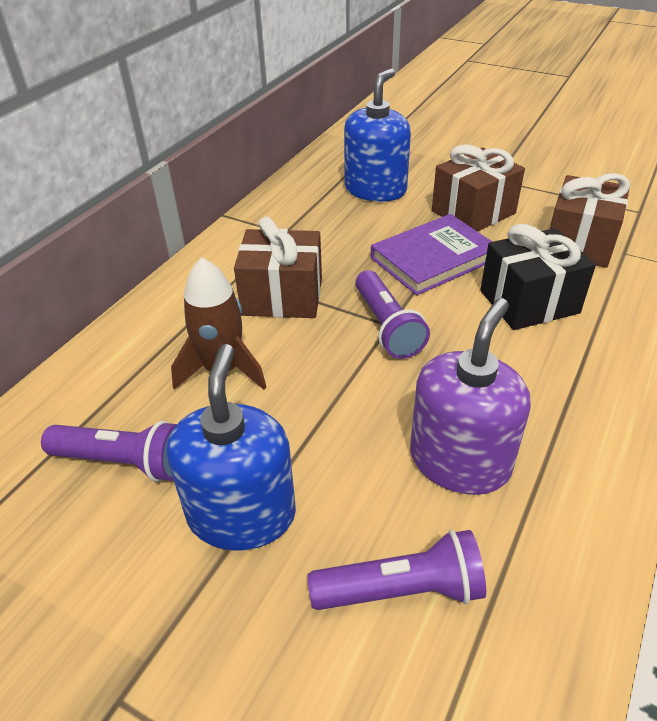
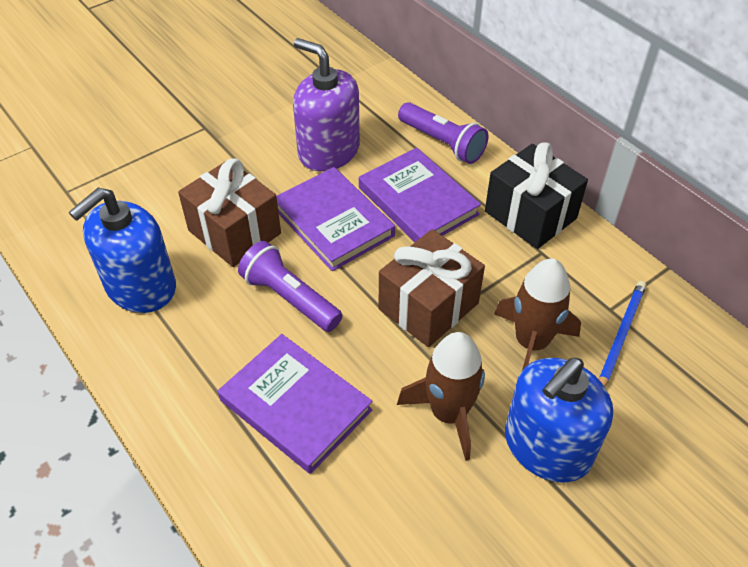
blue pencil: none = 0 -> [599,281,646,387] = 1
brown gift: [234,216,322,318] [432,144,525,232] [550,173,630,268] = 3 -> [178,159,281,267] [379,229,485,347] = 2
brown rocket: [171,257,266,389] = 1 -> [397,332,485,461] [494,259,581,371] = 2
purple book: [371,214,492,295] = 1 -> [218,334,372,474] [276,167,395,271] [359,148,481,242] = 3
purple flashlight: [41,421,177,482] [308,530,486,610] [355,270,430,359] = 3 -> [238,241,343,332] [398,102,488,164] = 2

